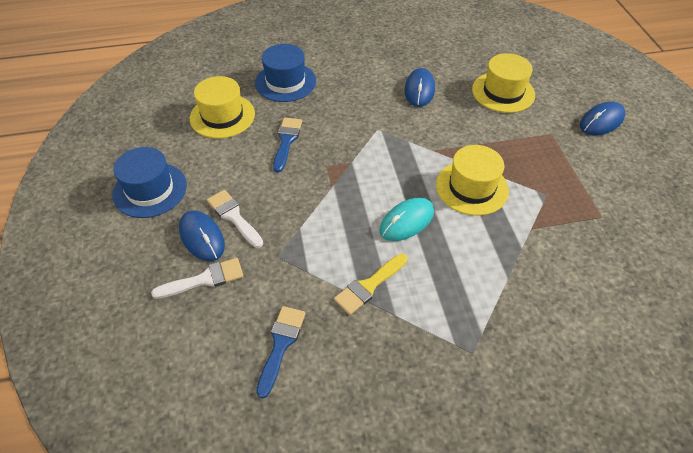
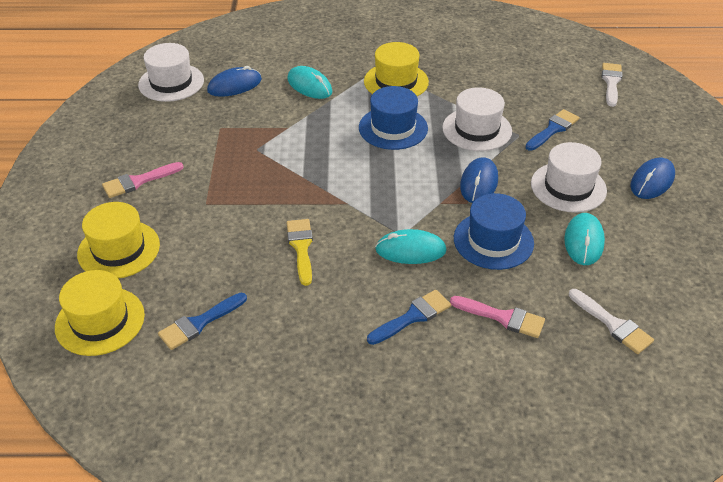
blue brush: [256,306,306,399] [273,118,302,173] = 2 -> [158,293,247,350] [367,290,451,345] [525,109,579,151] = 3
pink brush: none = 0 -> [102,162,183,198] [450,296,545,338] = 2
turquoise mouse: [379,198,434,241] = 1 -> [287,66,333,99] [375,229,447,264] [564,213,605,265] = 3
white hat: none = 0 -> [138,43,204,102] [442,87,512,151] [531,142,607,213] = 3

